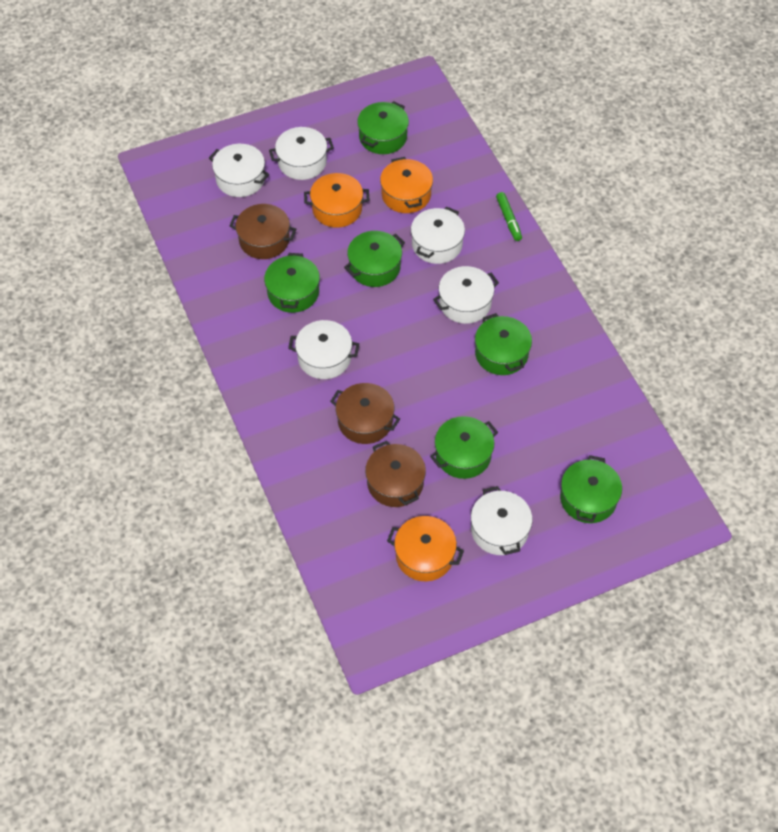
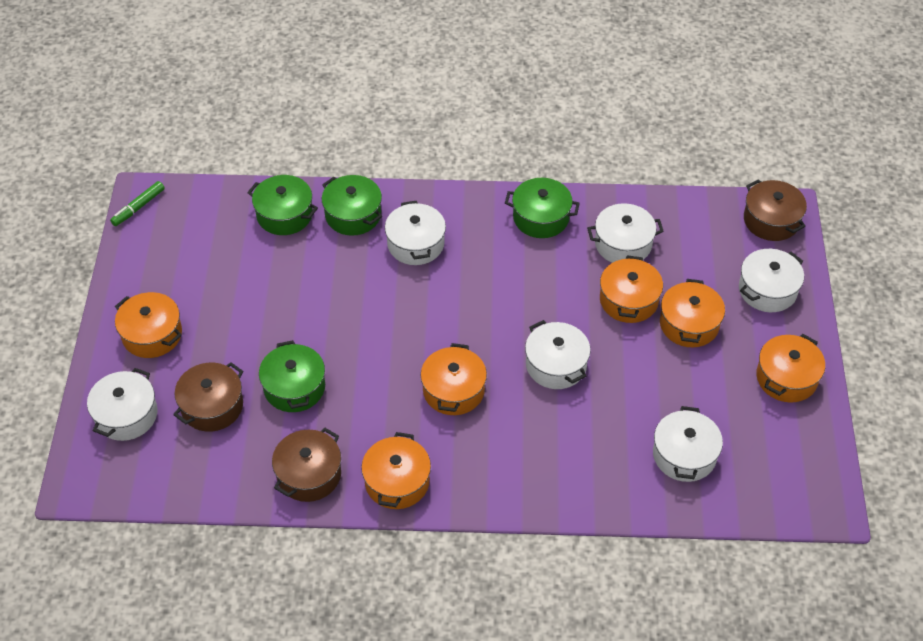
green pot: [264,253,320,313] [344,231,405,287] [357,101,409,154] [430,416,498,479] [475,313,532,375] [560,455,622,523] = 6 -> [247,175,318,235] [259,340,325,412] [322,175,382,236] [505,178,580,238] = 4
orange pot: [304,173,369,228] [380,157,433,213] [387,516,464,581] = 3 -> [115,292,182,358] [361,432,431,509] [420,343,487,415] [600,255,663,323] [660,279,725,347] [756,334,825,402] = 6

